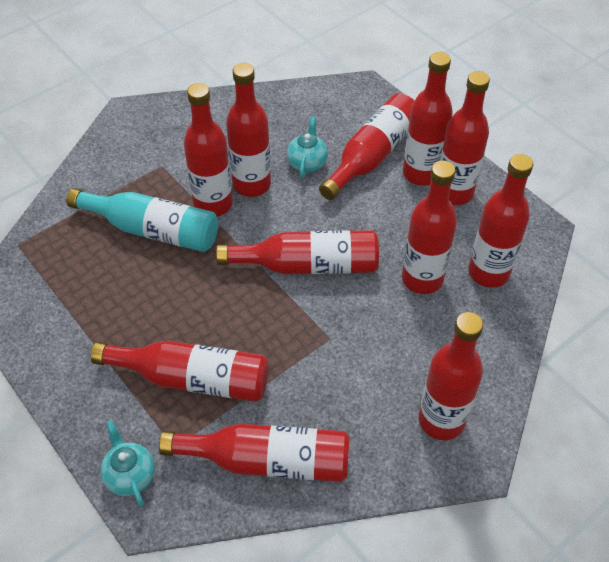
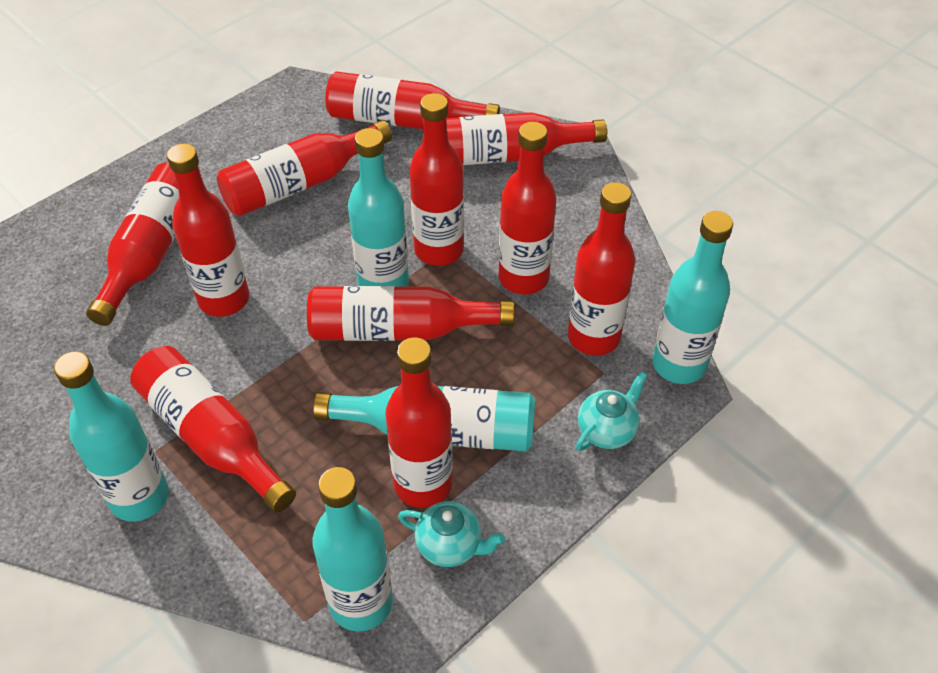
turquoise bottle: [66,188,218,252] = 1 -> [54,352,169,522] [312,467,393,632] [313,386,535,451] [348,128,409,286] [652,211,733,384] = 5

